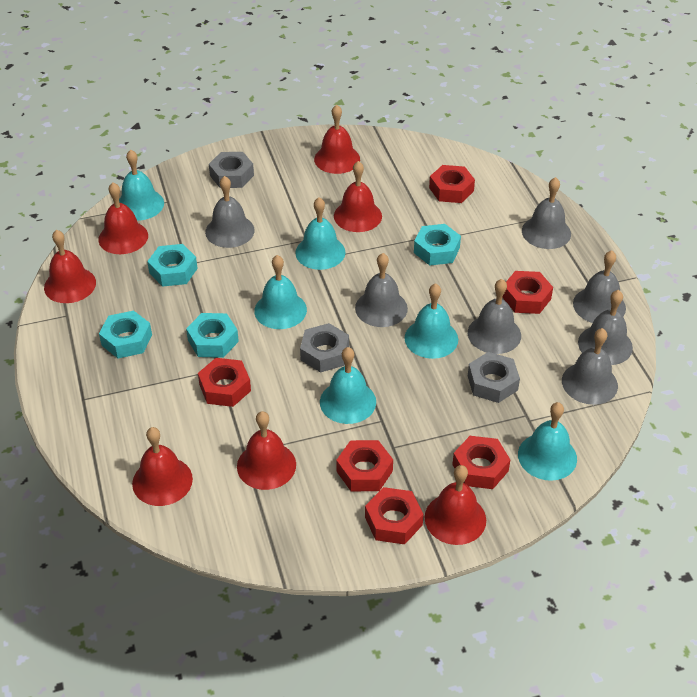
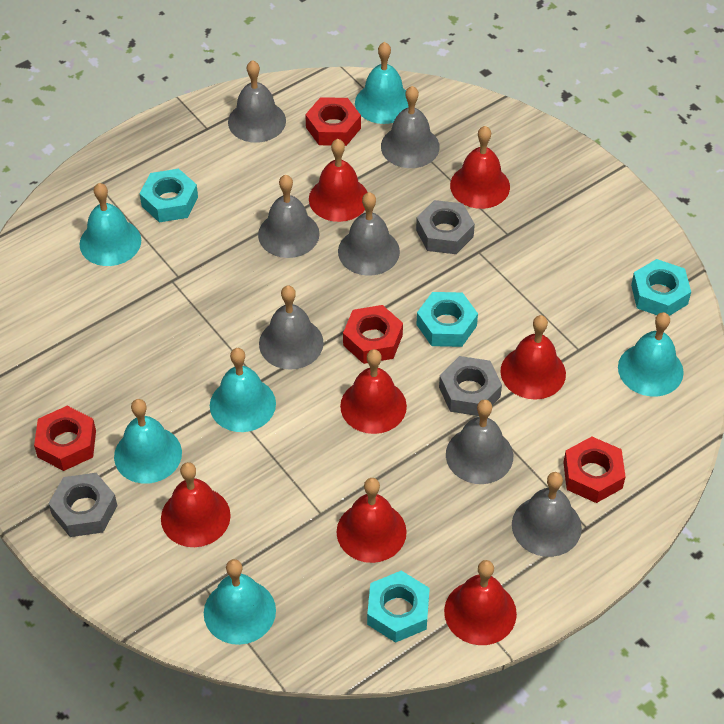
red nut: [198,358,251,407] [336,440,393,491] [365,487,424,544] [429,165,475,203] [452,436,510,489] [502,271,553,314] = 6 -> [34,406,96,471] [305,97,361,146] [343,305,403,364] [563,437,626,503] = 4

